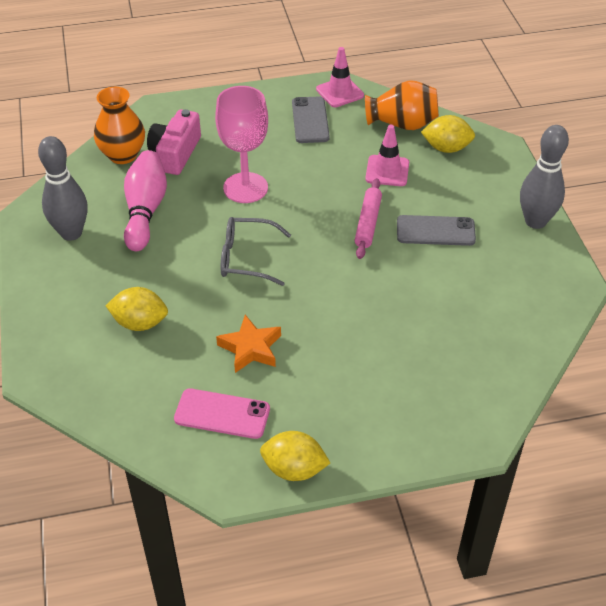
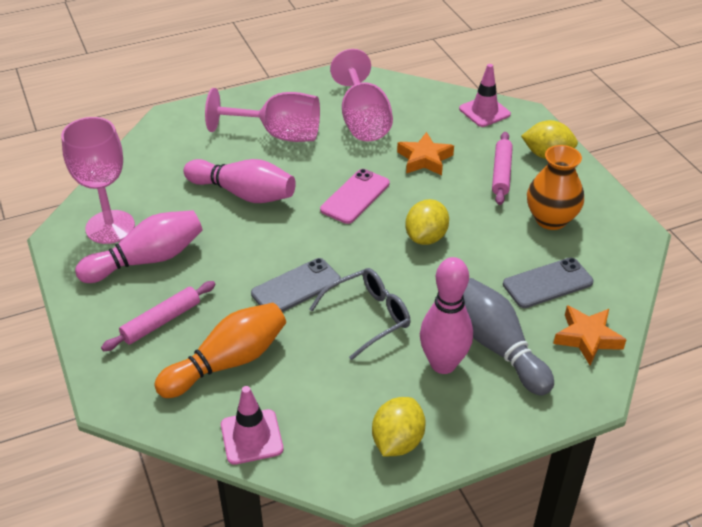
grey bowling pin: [38,136,88,241] [520,125,569,229] = 2 -> [463,278,554,395] = 1
orange bowling pin: none = 0 -> [154,303,286,398] = 1
orange star: [216,315,281,373] = 1 -> [397,132,454,175] [553,305,626,365] = 2
orange vase: [94,87,145,164] [365,80,439,130] = 2 -> [527,145,584,230] = 1
pink bowling pin: [124,150,167,251] = 1 -> [75,210,203,283] [183,159,296,203] [420,257,473,374] = 3
pink camera: [147,109,201,175] = 1 -> none = 0
pink goblet: [215,86,268,203] = 1 -> [61,117,135,244] [205,88,320,142] [330,49,393,142] = 3
pink rolling pin: [355,178,382,259] = 1 -> [101,281,216,351] [492,132,513,205] = 2

